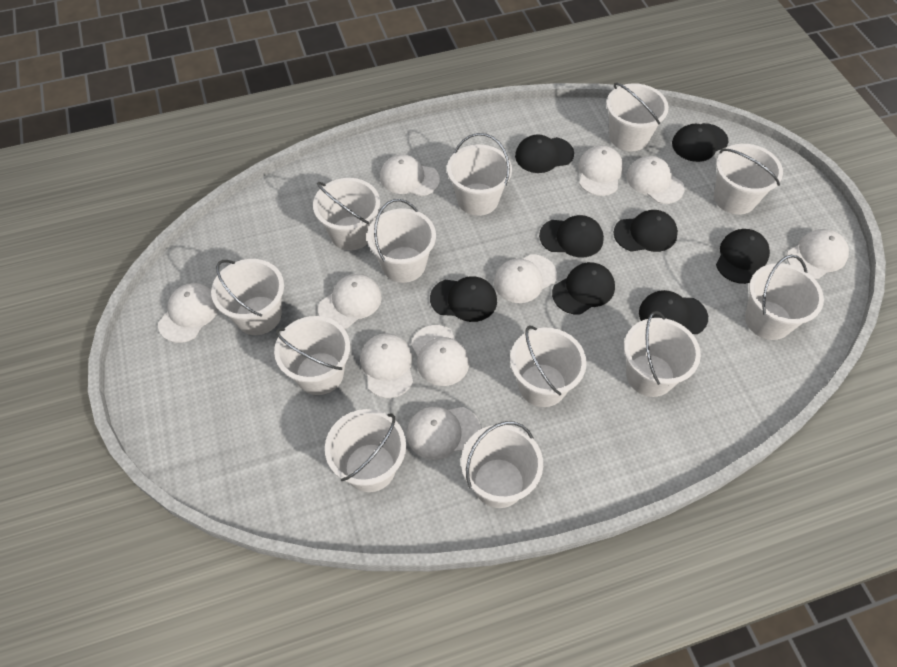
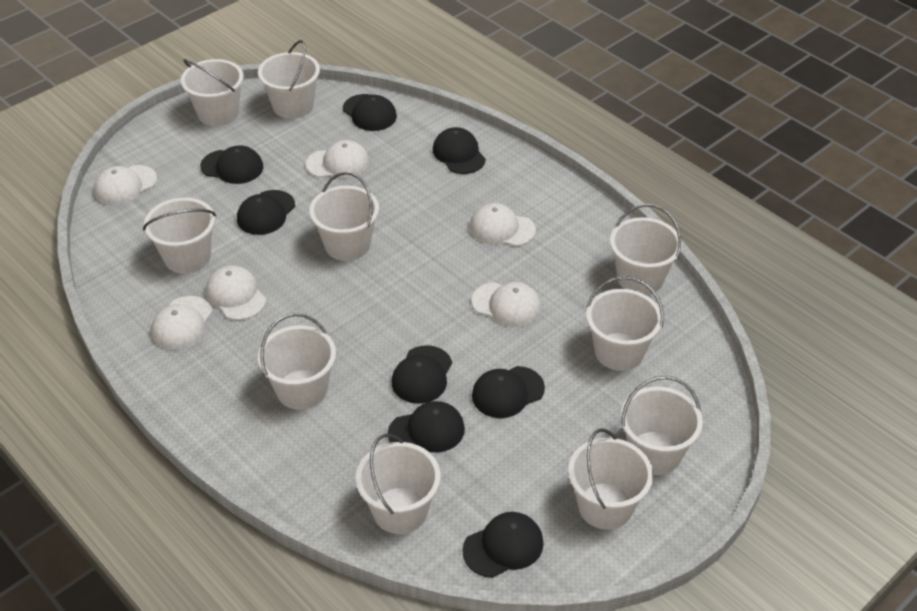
white bucket: [211,259,284,335] [274,316,350,395] [313,178,380,250] [325,409,406,492] [367,199,436,283] [447,133,512,216] [461,421,543,508] [510,326,587,407] [607,82,669,151] [624,311,701,397] [714,144,783,215] [745,255,824,340] = 12 -> [143,198,216,274] [181,59,244,126] [258,40,320,119] [258,313,336,410] [309,172,379,261] [356,434,441,534] [568,428,653,530] [586,276,664,371] [610,204,682,295] [620,376,703,475] = 10
white cap: [158,283,218,343] [318,274,382,329] [360,333,413,398] [380,154,440,196] [407,407,481,460] [411,325,469,386] [494,254,557,303] [579,145,623,196] [627,156,684,204] [787,229,849,279] = 10 -> [94,165,157,205] [151,296,213,350] [206,265,266,320] [306,140,370,178] [470,203,536,246] [472,282,541,327] = 6

